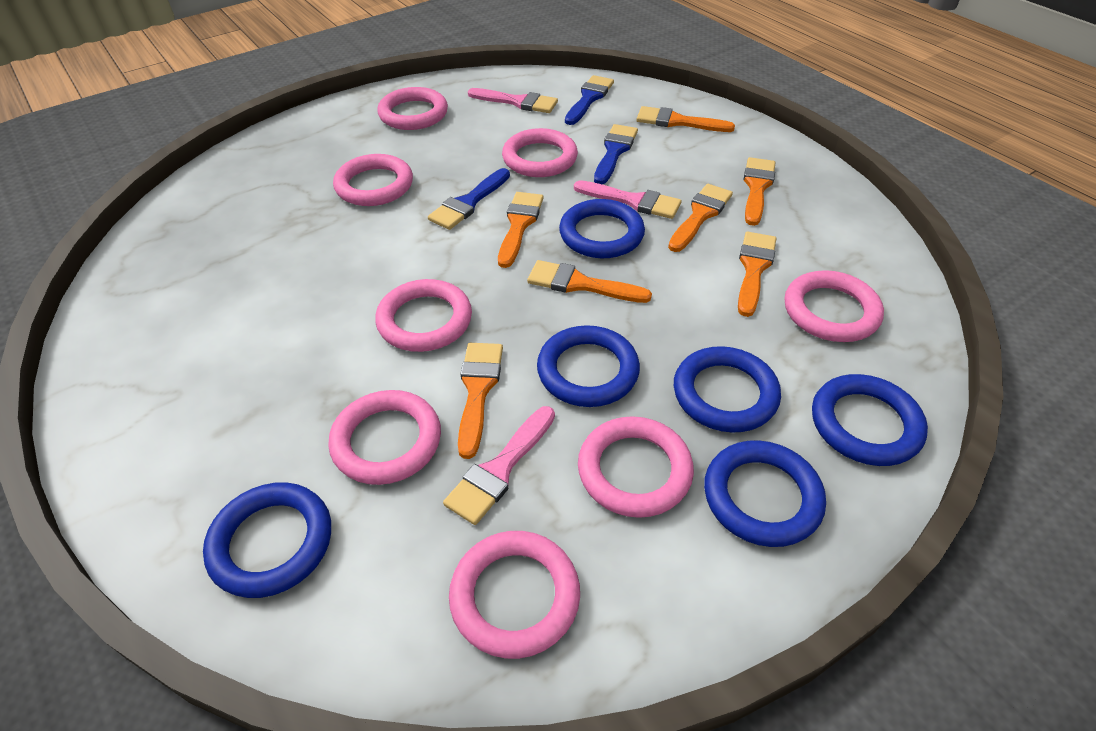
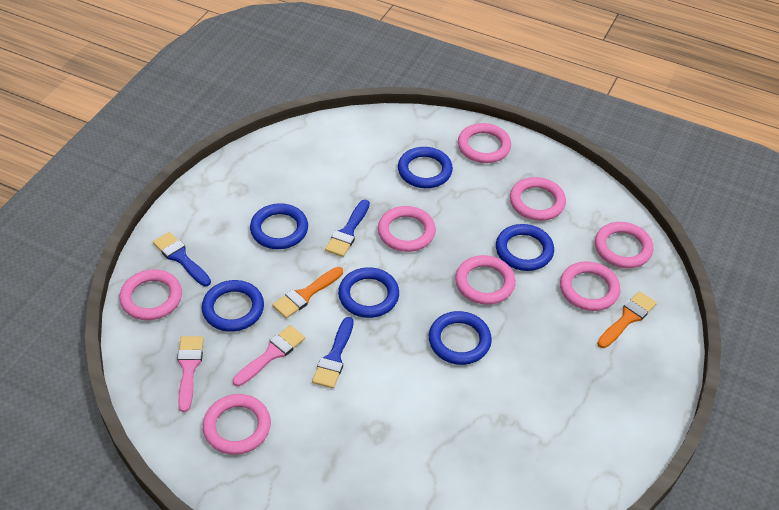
orange brush: [458,343,503,459] [498,192,544,268] [527,260,652,303] [637,106,735,132] [668,184,733,252] [738,232,776,317] [744,157,775,226] = 7 -> [272,267,343,318] [597,291,657,348] = 2
pink brush: [443,406,555,525] [468,88,558,113] [574,180,682,219] = 3 -> [177,336,204,412] [233,325,305,386] = 2

